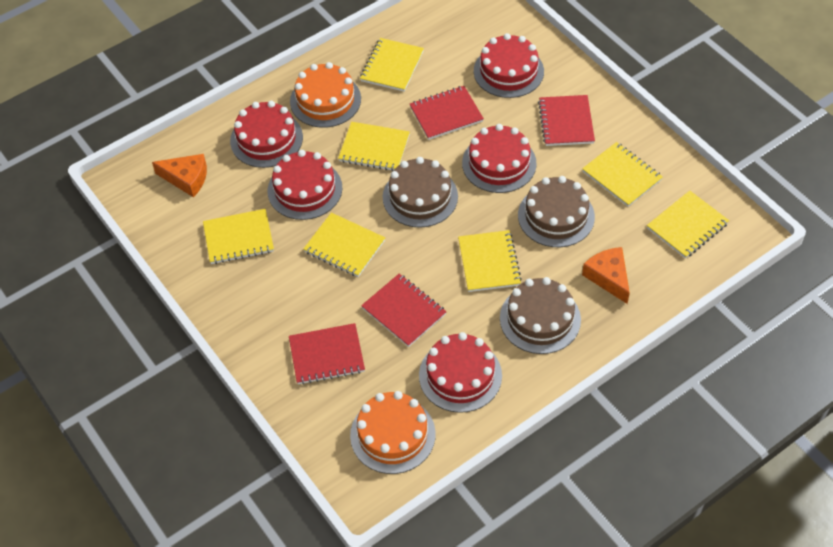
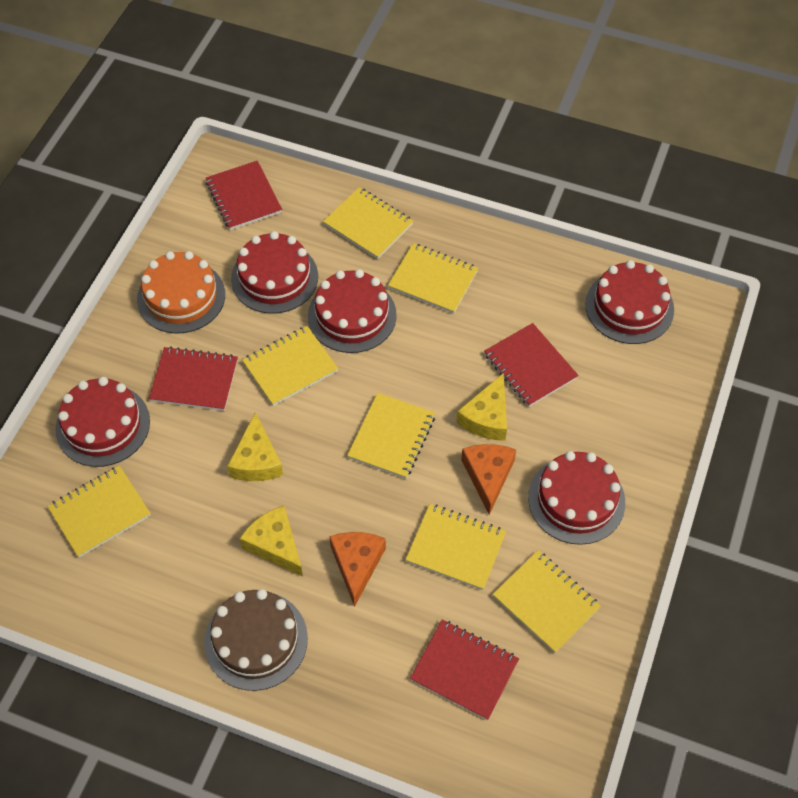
brown cake: [383,157,458,228] [500,277,581,354] [518,176,595,247] = 3 -> [204,589,308,691] = 1
orange cake: [290,62,361,128] [350,391,436,474] = 2 -> [137,251,225,334] = 1
yellow cheese: none = 0 -> [227,412,283,481] [240,506,303,576] [456,373,507,441] = 3

